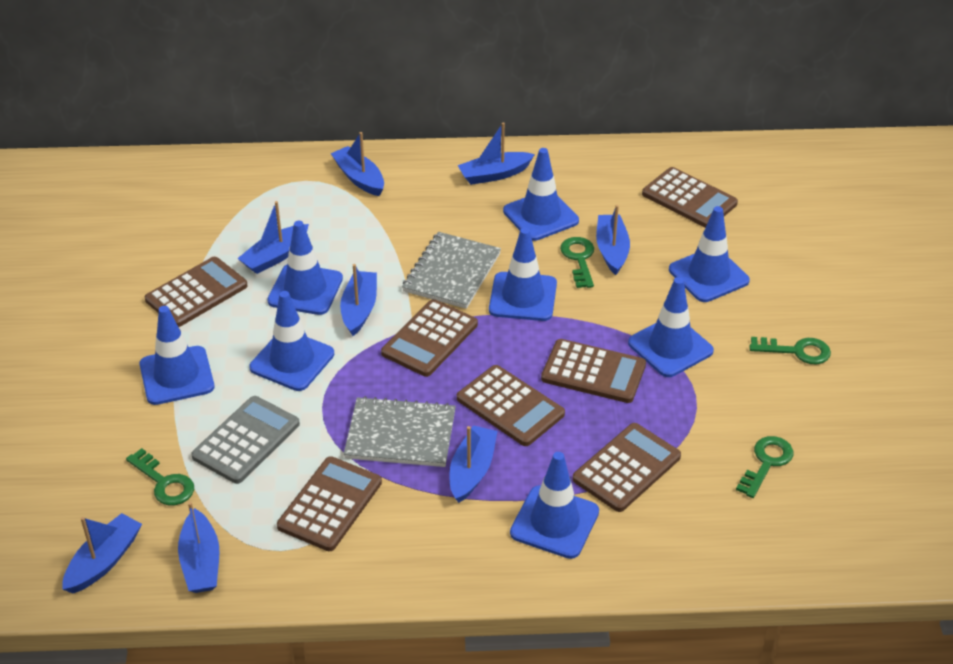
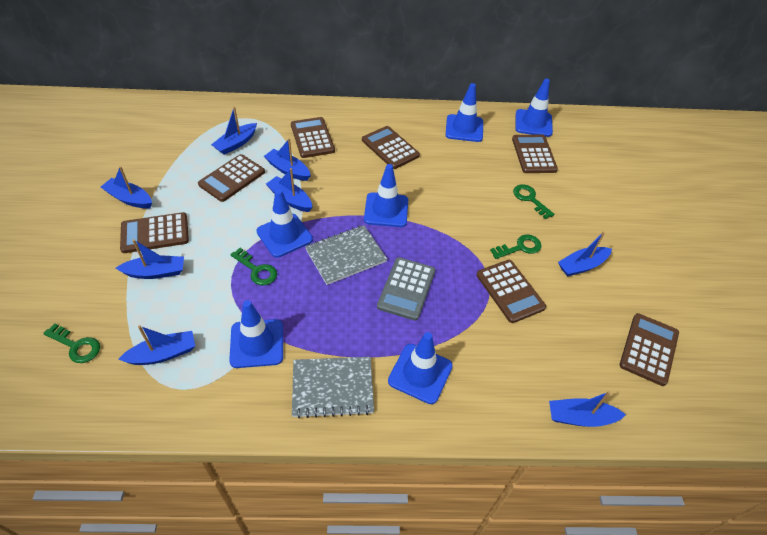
blue traffic cone: [140,306,214,405] [250,291,334,391] [267,221,343,315] [489,228,557,321] [503,148,579,241] [510,452,599,559] [628,277,714,377] [669,206,750,302] = 8 -> [229,300,283,368] [256,189,313,257] [364,164,408,227] [388,332,453,404] [446,83,483,142] [515,78,553,137] = 6

